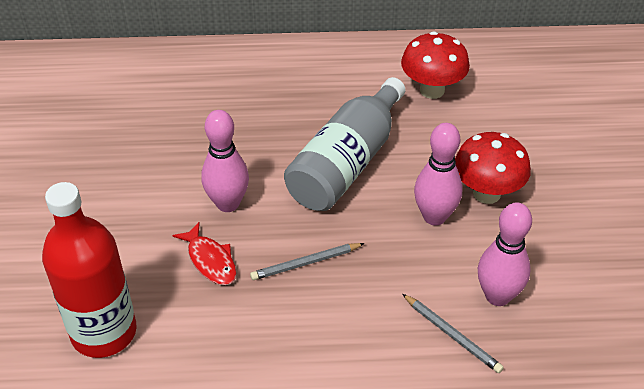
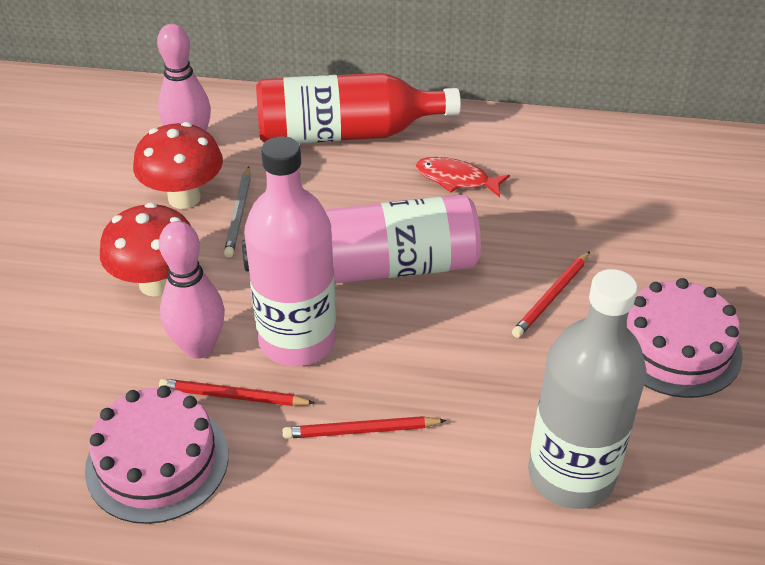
grey pencil: [250,243,365,280] [402,294,504,373] = 2 -> [224,166,251,257] = 1
pink bottle: none = 0 -> [242,195,481,284] [244,136,336,366] = 2
pink bowling pin: [201,110,249,212] [414,123,463,226] [478,202,532,306] = 3 -> [157,24,211,131] [159,221,225,359] = 2
pink cake: none = 0 -> [85,385,229,524] [626,278,743,398] = 2
red pencil: none = 0 -> [159,379,315,406] [283,416,447,439] [512,251,590,338] = 3

